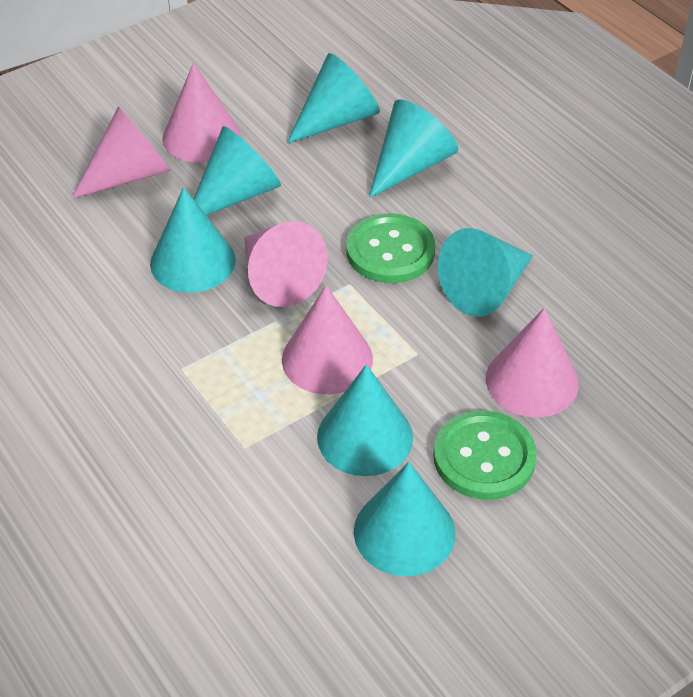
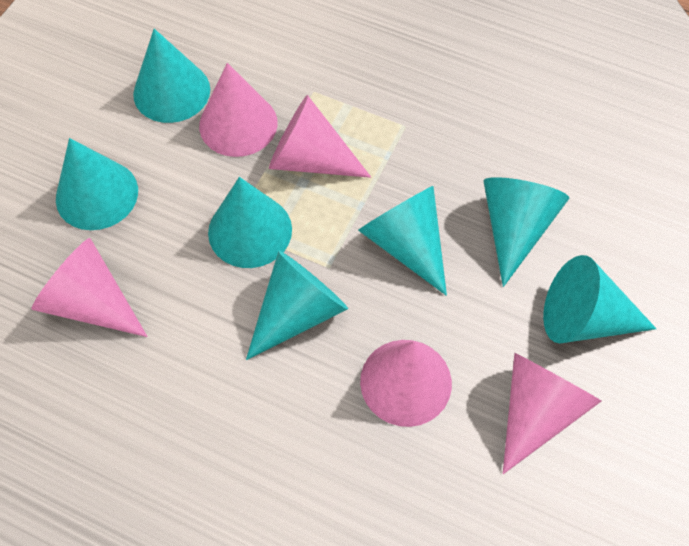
green button: [347,213,435,283] [433,410,537,500] = 2 -> none = 0

